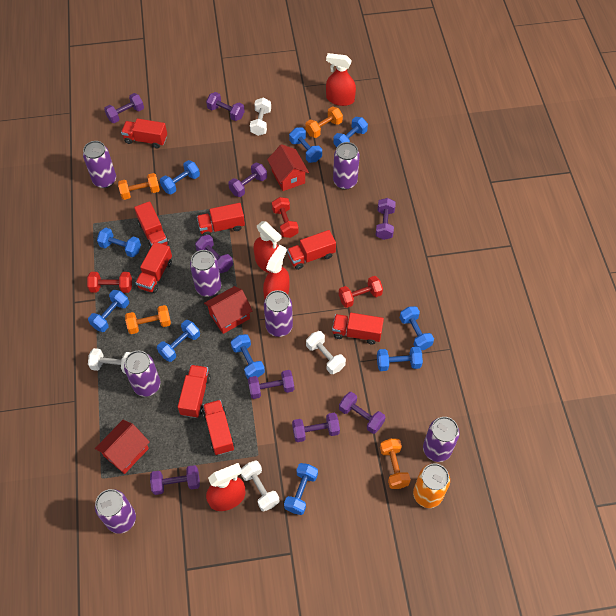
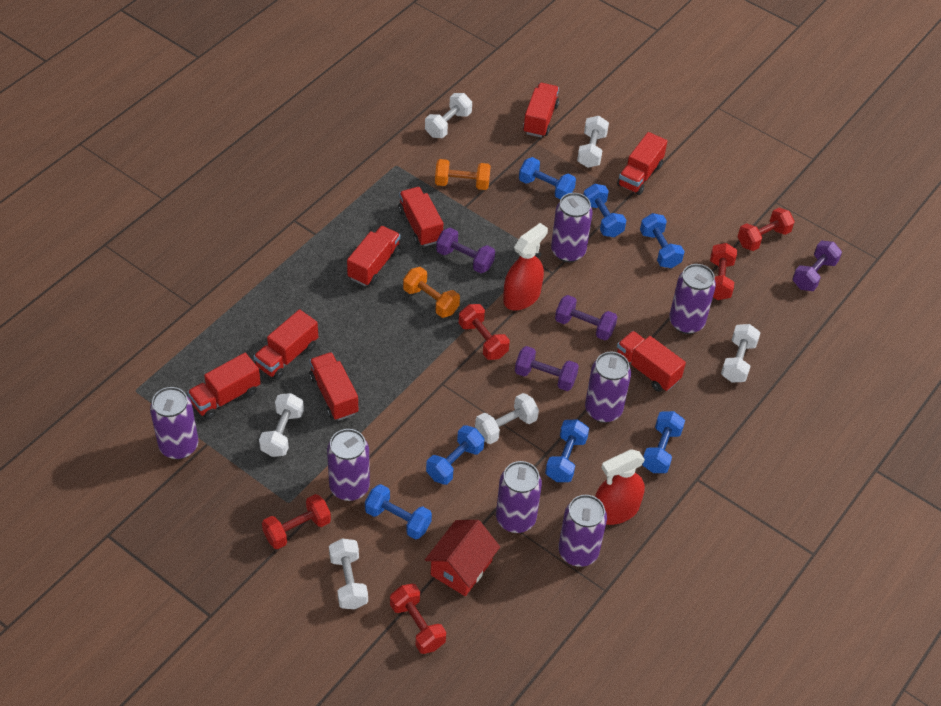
blue dumbbell: [88,290,129,332] [97,228,141,257] [157,320,200,362] [160,160,200,195] [231,334,265,379] [284,463,318,515] [289,127,322,163] [333,117,368,147] [377,347,423,371] [400,306,434,350] = 10 -> [365,484,432,540] [426,425,484,485] [519,157,576,200] [545,420,589,482] [583,184,626,237] [640,213,685,268] [642,411,685,473] = 7
orange can: [413,464,450,508] = 1 -> none = 0
orange dumbbell: [118,173,160,200] [125,305,171,334] [306,106,343,138] [380,439,411,489] = 4 -> [403,267,460,318] [435,159,491,190] = 2
purple dumbbell: [104,93,144,123] [150,465,200,495] [195,235,233,273] [206,92,245,121] [228,162,267,197] [248,370,294,399] [292,413,340,442] [339,392,386,434] [375,198,396,240] = 9 -> [436,227,495,273] [515,346,579,391] [555,295,617,340] [793,241,842,291] = 4
red dumbbell: [87,272,132,293] [272,197,299,238] [339,276,383,308] = 3 -> [262,494,331,549] [390,584,446,654] [459,304,510,360] [710,243,737,300] [738,208,795,251] = 5
red house: [95,420,150,474] [204,286,252,334] [267,144,309,191] = 3 -> [425,520,500,596] = 1
red spray bottle: [206,463,245,511] [253,221,282,273] [263,245,290,299] [326,53,356,106] = 4 -> [503,223,548,310] [595,449,645,525] = 2
white dumbbell: [88,348,131,374] [241,460,279,511] [250,98,271,136] [306,331,346,374] = 4 -> [259,393,304,457] [329,539,368,609] [425,93,472,138] [475,393,539,444] [577,116,609,168] [721,324,761,382] = 6

